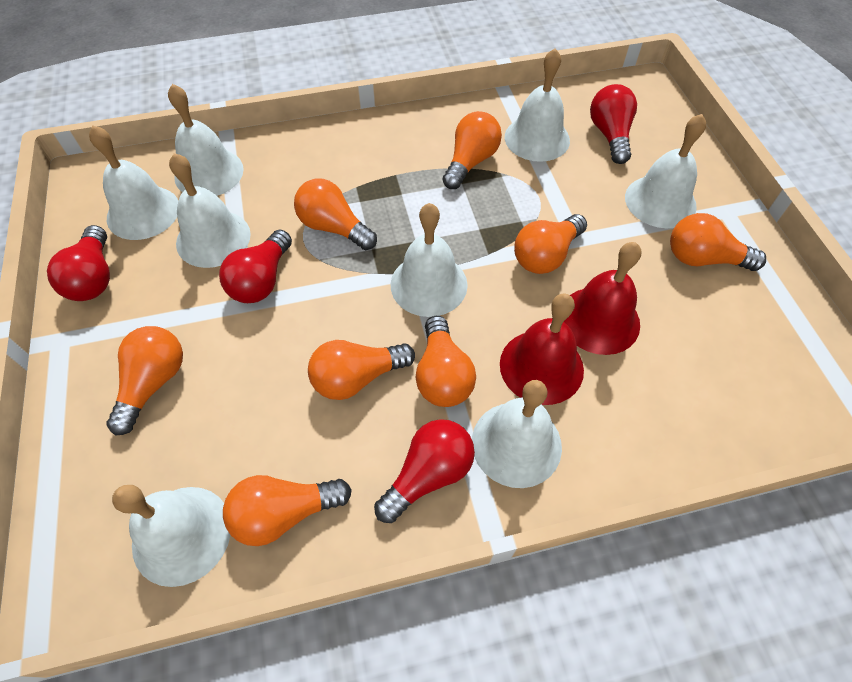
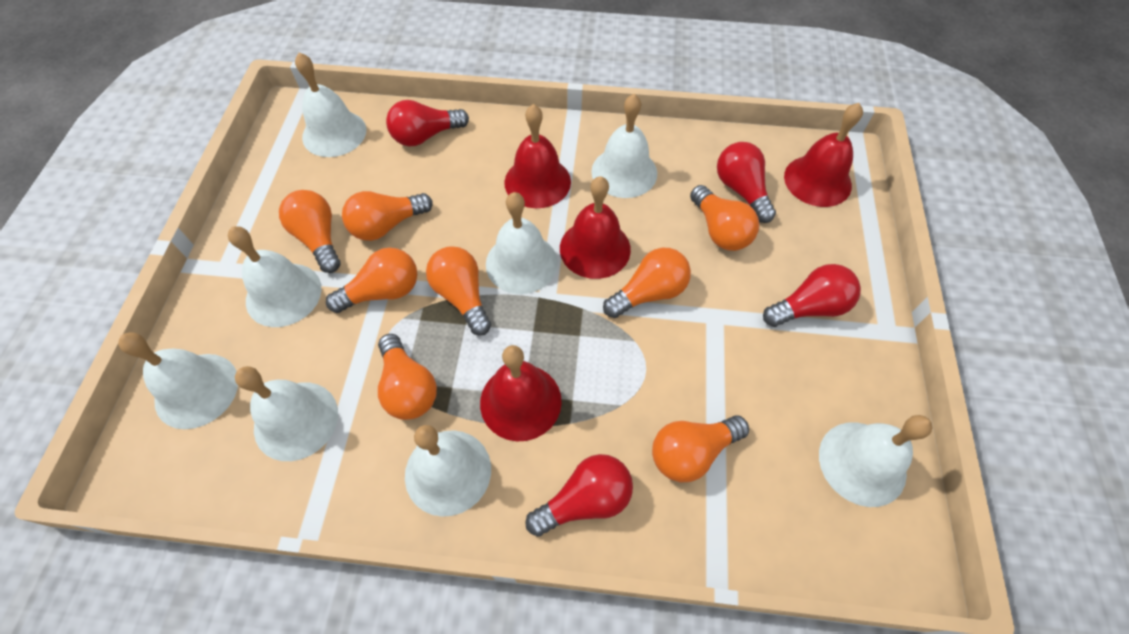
red bell: [500,294,584,405] [564,242,641,355] = 2 -> [480,345,562,441] [504,104,571,208] [560,176,631,279] [784,103,863,207] = 4

